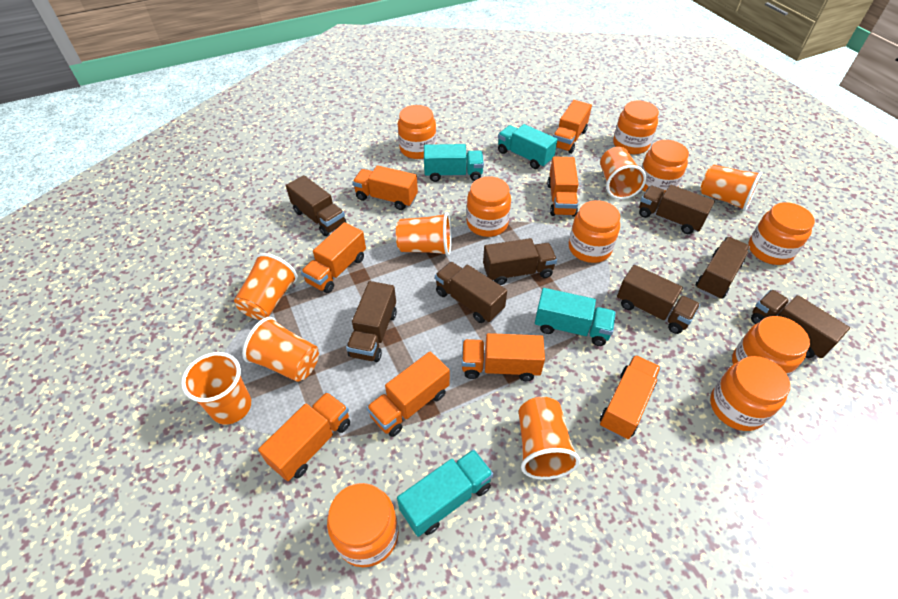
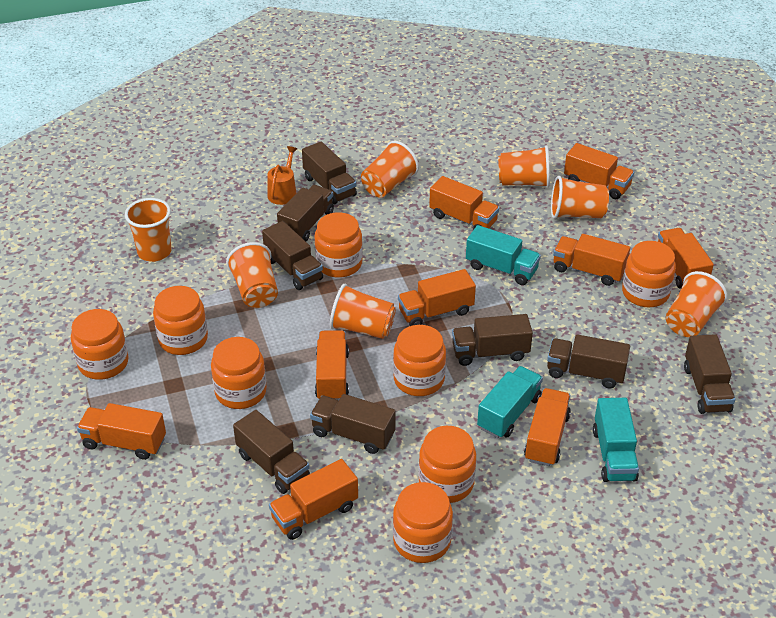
orange jar: [327,483,399,567] [398,105,436,159] [467,176,511,237] [569,200,620,263] [613,101,659,154] [641,140,689,192] [710,356,790,431] [732,316,810,377] [748,202,815,265] = 9 -> [71,309,129,380] [153,286,208,355] [211,337,267,409] [314,212,363,278] [393,325,446,396] [393,482,453,563] [419,426,476,503] [622,241,676,307] = 8
orange truck: [258,392,350,481] [301,222,366,293] [353,165,418,210] [367,351,450,437] [462,333,545,381] [547,156,579,217] [553,100,592,154] [600,355,661,439] = 8 -> [77,403,166,460] [269,459,358,540] [315,330,349,400] [398,269,476,326] [429,176,499,230] [524,388,571,466] [553,234,630,286] [564,143,634,199] [658,228,714,289] = 9
orange watering can: none = 0 -> [267,146,297,205] = 1
turquoise truck: [397,449,493,537] [424,144,484,182] [498,124,558,169] [535,288,616,346] = 4 -> [466,225,541,285] [477,366,543,438] [593,398,639,482] = 3

